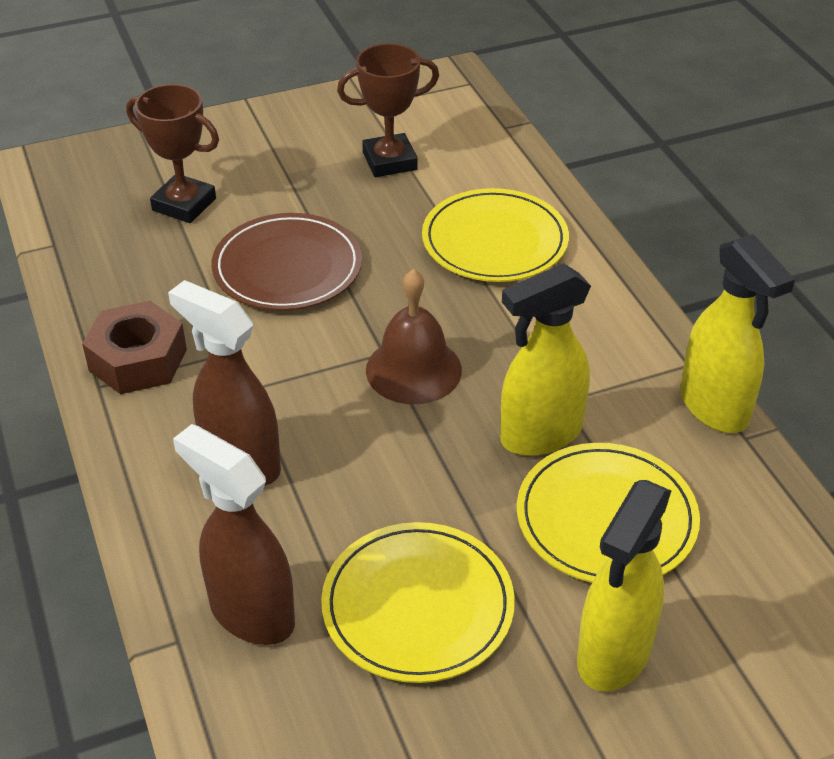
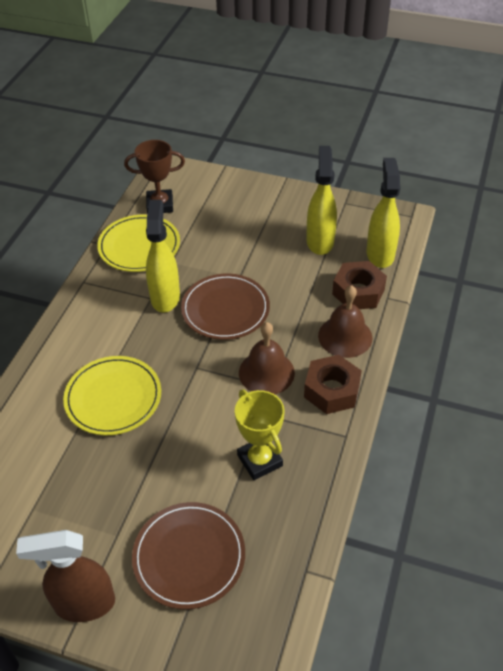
brown bell: [366,269,462,404] = 1 -> [239,322,295,394] [318,285,372,358] = 2
brown nut: [82,301,187,394] = 1 -> [304,355,362,414] [332,261,387,309] = 2
brown plate: [212,213,362,311] = 1 -> [132,502,245,609] [181,274,270,340] = 2
brown spray bottle: [168,280,281,486] [173,424,295,645] = 2 -> [16,530,115,622] = 1
brown trophy: [126,84,219,223] [337,43,439,177] = 2 -> [124,140,185,214] = 1
yellow plate: [321,522,515,683] [422,188,569,282] [517,443,700,583] = 3 -> [63,356,161,435] [97,215,180,272] = 2
yellow trophy: none = 0 -> [235,390,285,480] = 1

